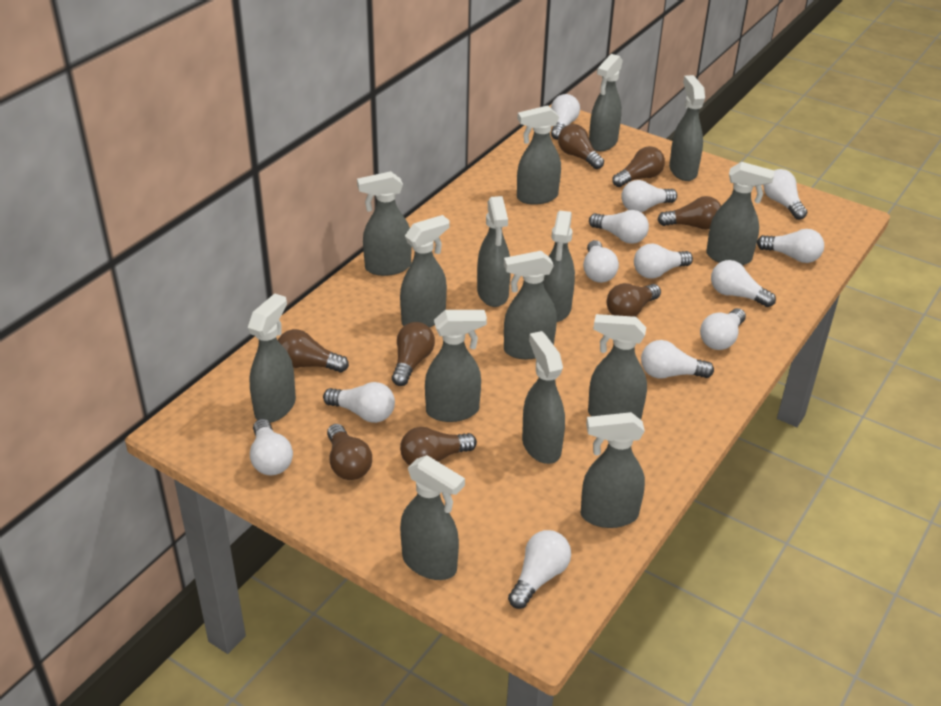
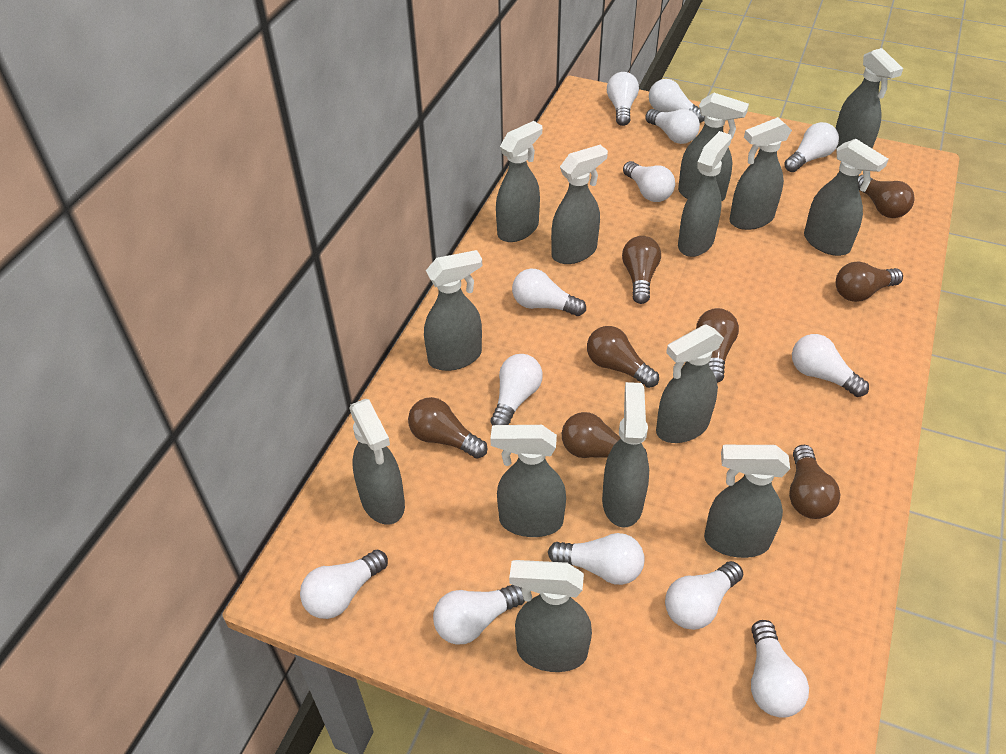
grey spray bottle: [248,293,296,423] [357,171,412,276] [400,215,450,328] [400,455,465,580] [425,310,487,422] [477,196,511,307] [504,251,557,359] [517,105,561,205] [522,331,565,464] [543,211,575,322] [580,412,645,528] [588,314,647,420] [589,54,623,151] [669,75,705,181] [706,162,775,265] = 15 -> [350,399,405,525] [424,250,482,371] [490,425,566,537] [496,121,542,242] [509,560,592,672] [551,145,608,264] [602,382,649,528] [656,325,724,443] [678,93,749,201] [678,131,732,257] [704,445,790,558] [729,117,792,230] [804,139,889,256] [836,48,903,148] = 14

